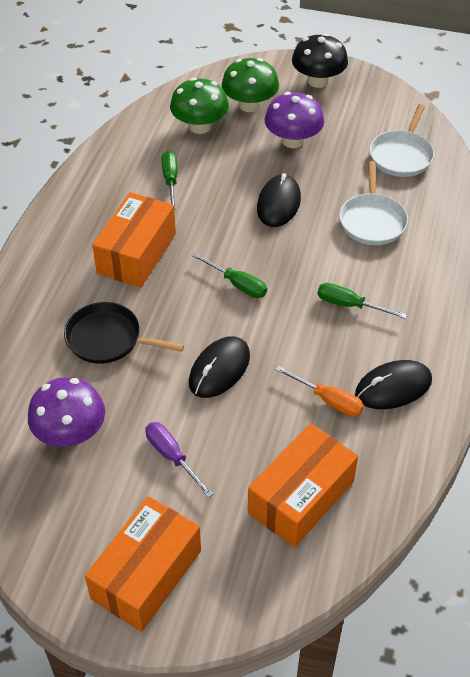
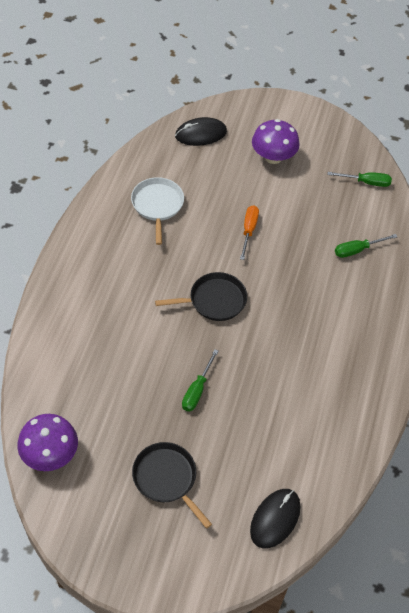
black mouse: [189,336,250,398] [257,173,301,227] [355,360,432,409] = 3 -> [175,117,227,146] [250,489,301,548] = 2
black mushroom: [292,33,348,88] = 1 -> none = 0
black pan: [64,302,184,364] = 1 -> [132,442,212,529] [155,272,247,321] = 2
green mushroom: [170,78,229,134] [222,58,279,112] = 2 -> none = 0
orange box: [85,496,201,632] [92,192,176,288] [248,423,358,548] = 3 -> none = 0
purple screwdriver: [146,422,213,498] = 1 -> none = 0
white pan: [339,161,408,245] [369,104,434,177] = 2 -> [131,177,184,245] = 1

